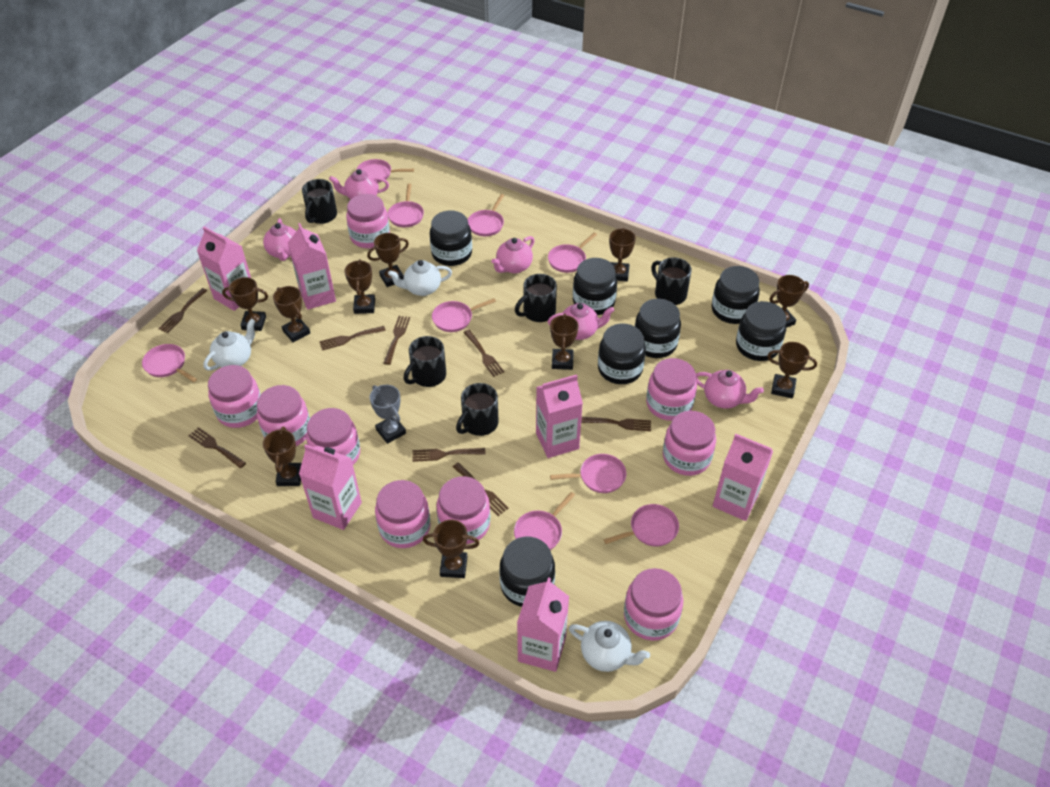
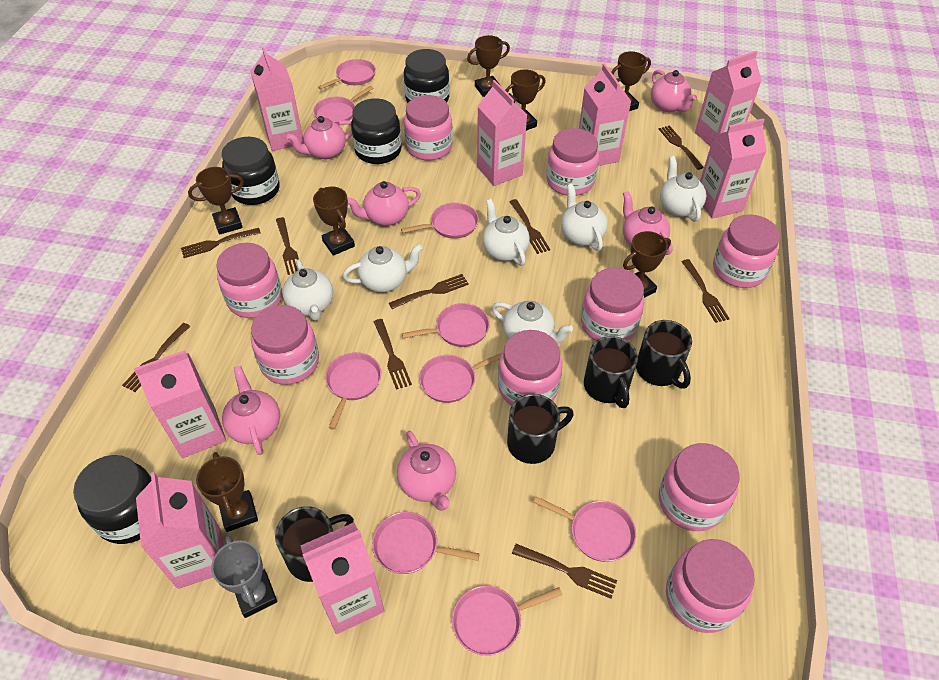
black jar: [430,211,472,266] [500,537,555,607] [573,258,617,315] [598,324,646,384] [635,299,681,358] [712,266,760,324] [736,301,786,361] = 7 -> [73,455,152,544] [222,137,280,205] [351,98,402,164] [404,49,450,103] = 4
black mug: [302,179,337,224] [404,336,446,387] [456,383,499,436] [515,274,557,322] [651,257,692,305] = 5 -> [275,506,354,582] [507,394,574,464] [584,336,638,408] [636,320,692,389] = 4
brown fork: [158,288,207,333] [188,427,246,468] [319,326,386,350] [384,316,410,365] [412,448,485,462] [453,462,509,516] [463,330,504,377] [581,417,651,431] = 8 -> [122,323,190,392] [181,228,261,258] [276,217,299,275] [374,319,412,390] [389,274,469,309] [509,199,550,254] [512,544,617,599] [659,125,704,170] [681,259,730,323] = 9
brown trophy: [222,277,268,331] [263,427,302,486] [273,286,310,342] [344,259,375,314] [367,233,409,287] [423,520,479,578] [550,314,579,370] [609,228,636,281] [767,342,817,398] [770,275,809,328] = 10 -> [188,167,244,235] [196,452,258,532] [313,187,355,256] [467,35,510,97] [505,69,546,131] [611,51,651,111] [623,231,671,298] = 7
pink carton: [197,227,251,311] [288,223,336,310] [299,444,362,530] [517,577,569,672] [536,374,583,458] [713,434,773,521] = 6 -> [134,350,226,458] [136,472,224,589] [250,47,304,151] [300,522,384,634] [477,80,527,186] [579,64,631,166] [695,51,762,147] [700,118,766,218] = 8
pink teapot: [263,218,296,261] [329,169,389,200] [491,236,535,273] [548,303,615,340] [696,370,764,409] = 5 -> [222,366,280,455] [287,116,352,159] [347,181,421,226] [397,431,456,511] [623,191,672,255] [651,70,697,112] = 6
white teapot: [203,319,255,371] [388,260,452,296] [569,621,650,672] = 3 -> [282,259,333,321] [343,244,423,292] [482,199,530,266] [492,301,573,343] [561,184,608,251] [660,156,706,222] = 6

